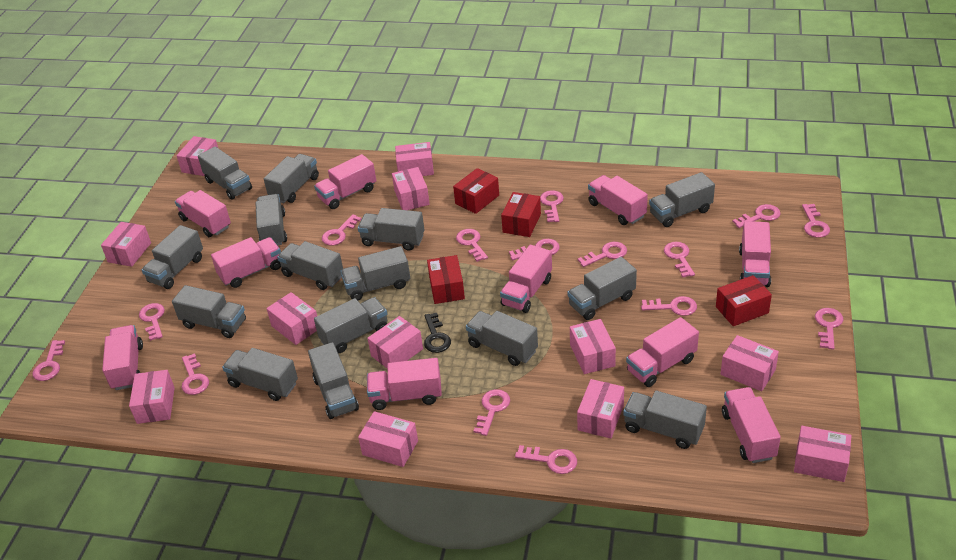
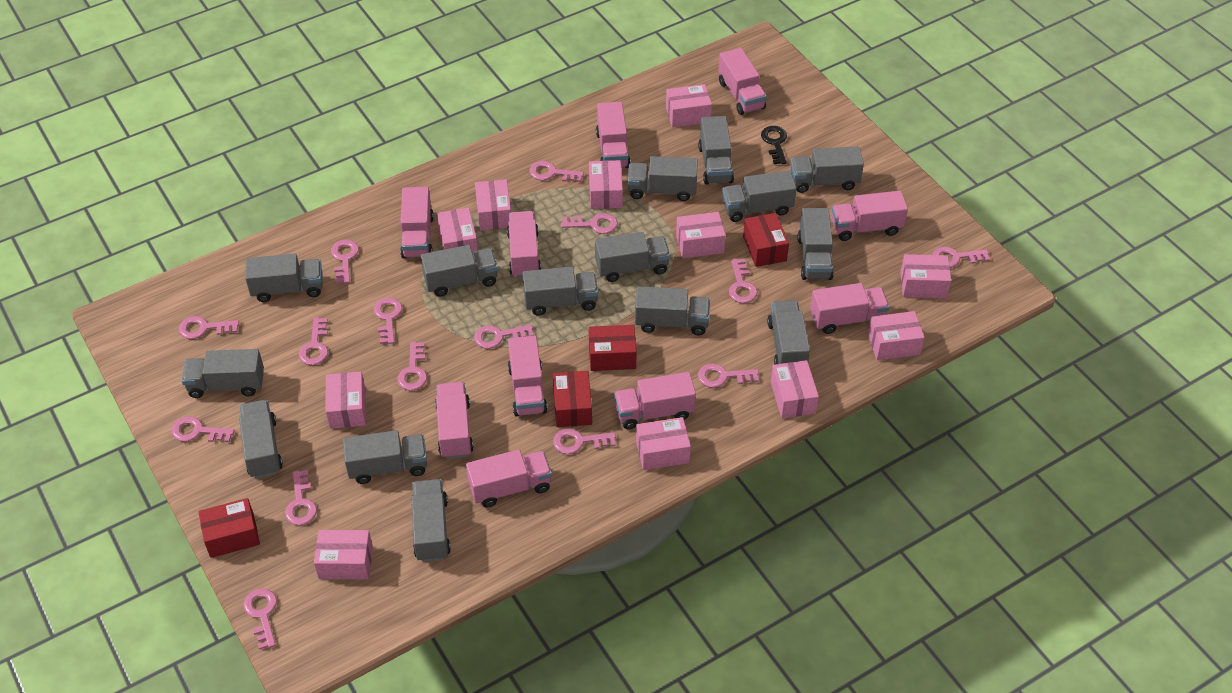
pink box: [101,222,151,267] [129,370,175,424] [176,136,218,176] [266,292,317,345] [358,411,418,467] [367,316,423,368] [392,167,430,210] [395,142,434,176] [570,319,616,374] [577,379,624,439] [721,335,779,391] [794,426,851,482] = 12 -> [314,530,373,579] [326,371,366,429] [437,208,478,254] [475,179,511,230] [589,160,623,209] [636,417,691,470] [666,84,712,128] [676,212,726,258] [771,360,819,418] [868,311,925,360] [900,254,951,298] = 11

